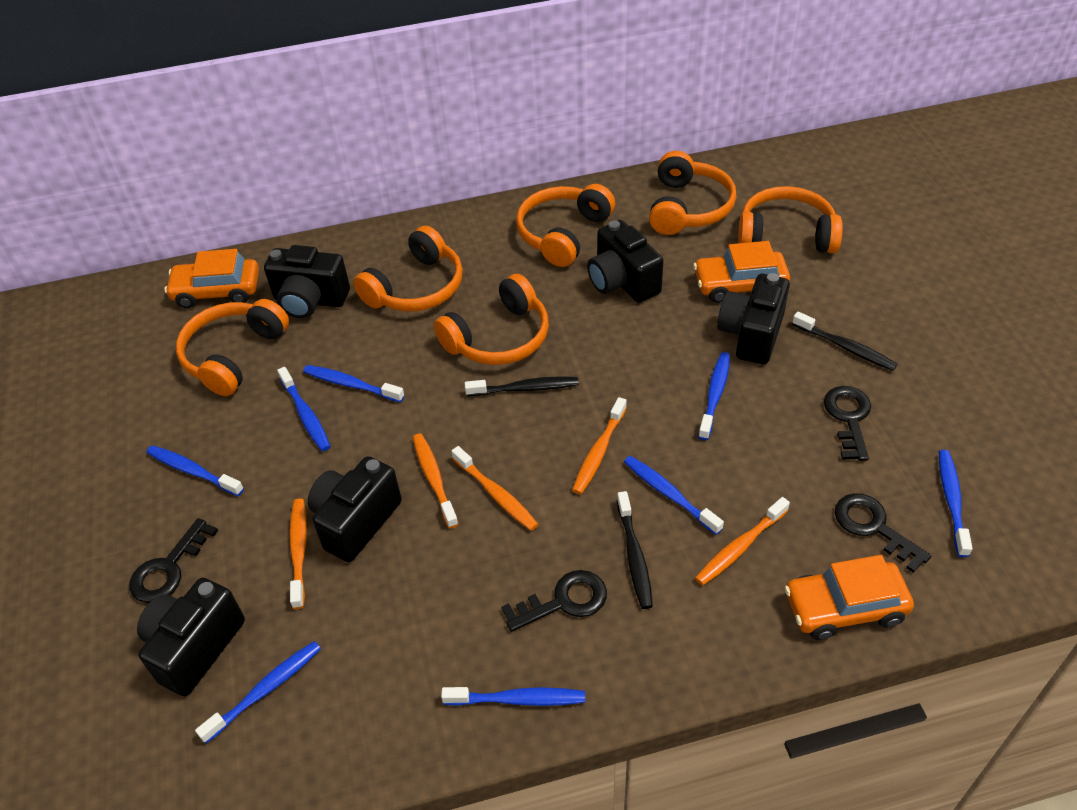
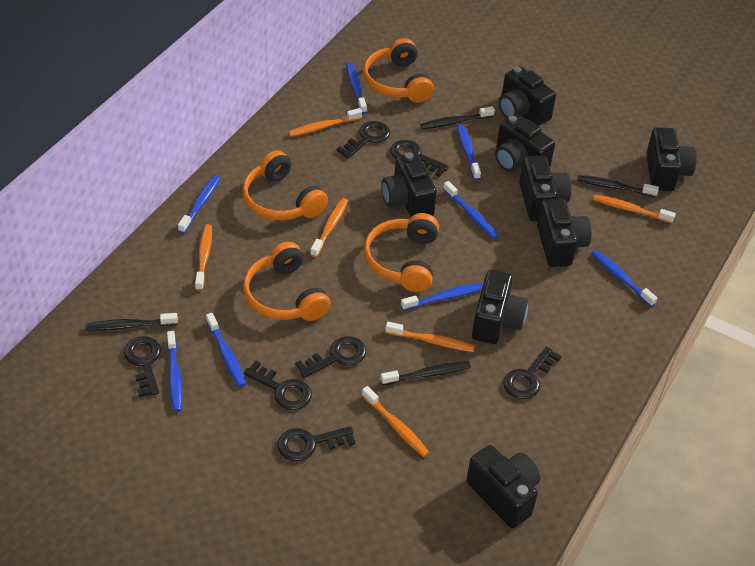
black camera: [137,577,245,697] [264,245,350,318] [308,456,402,562] [587,220,664,303] [717,273,790,365] = 5 -> [382,152,437,217] [466,445,541,528] [472,270,528,344] [495,115,555,172] [498,66,556,126] [519,155,571,221] [537,198,591,267] [646,127,697,191] = 8
black key: [129,518,218,603] [501,570,607,632] [824,386,871,461] [835,493,931,573] = 4 -> [124,336,161,397] [244,360,312,410] [277,426,355,461] [295,336,366,378] [336,121,390,158] [390,140,449,177] [503,347,562,399] = 7
black toothbrush: [465,376,579,397] [617,491,653,609] [792,311,898,371] = 3 -> [86,313,178,331] [381,361,471,385] [420,106,495,129] [577,175,659,197] = 4
orange car: [164,249,259,308] [693,241,790,303] [784,555,914,640] = 3 -> none = 0
orange headphones: [176,299,289,396] [353,226,463,311] [434,274,549,365] [516,184,615,267] [649,151,737,235] [738,186,843,253] = 6 -> [242,150,328,220] [243,242,331,321] [363,38,434,103] [364,213,439,292] = 4
orange toothbrush: [289,499,307,609] [412,434,459,529] [451,446,539,531] [572,397,627,494] [695,497,790,586] = 5 -> [195,224,212,291] [288,108,362,137] [310,198,348,257] [362,386,430,457] [385,322,475,352] [593,195,676,223] = 6

